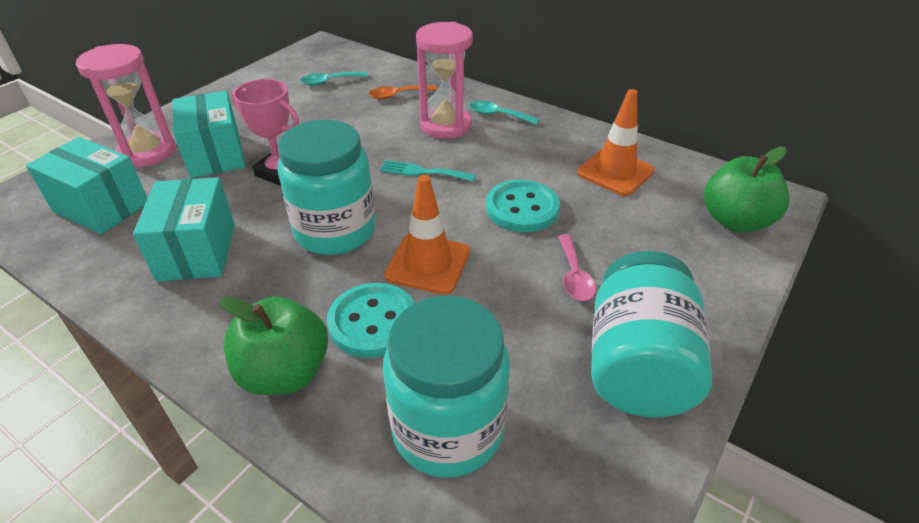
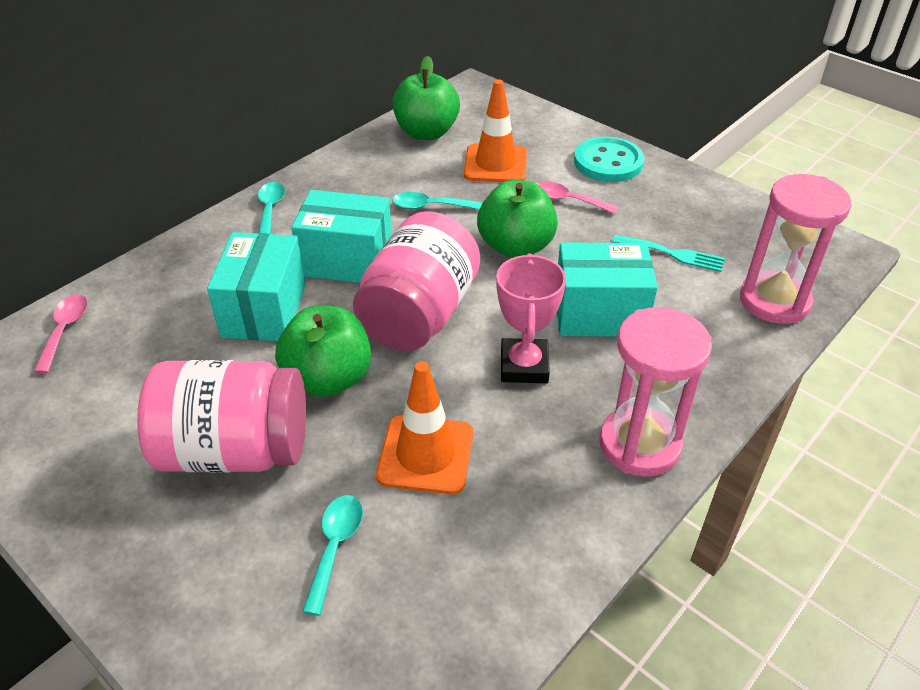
green apple: [220,296,328,395] [704,147,790,232] = 2 -> [275,306,371,397] [393,56,460,140] [477,180,558,258] = 3
orange spoon: [369,85,437,99] = 1 -> none = 0
pink jar: none = 0 -> [137,360,306,472] [353,211,480,351] = 2
pink spoon: [558,234,596,301] = 1 -> [34,294,88,373] [536,181,619,214] = 2
turquoise button: [327,283,415,358] [486,180,560,232] = 2 -> [574,137,644,182] = 1
turquoise jar: [278,120,376,255] [383,296,510,478] [591,251,713,418] = 3 -> none = 0
turquoise spoon: [300,72,368,86] [469,101,539,125] = 2 -> [258,182,285,234] [302,495,363,615] [392,192,481,210] = 3

